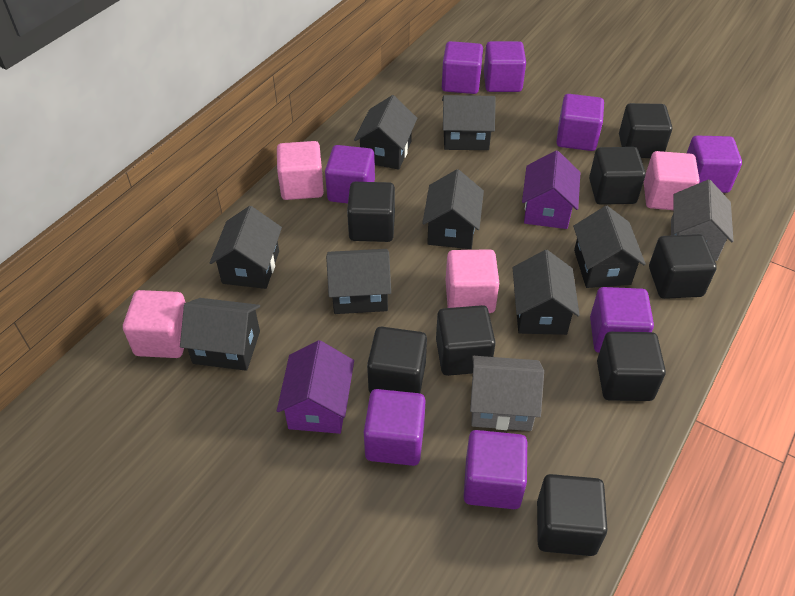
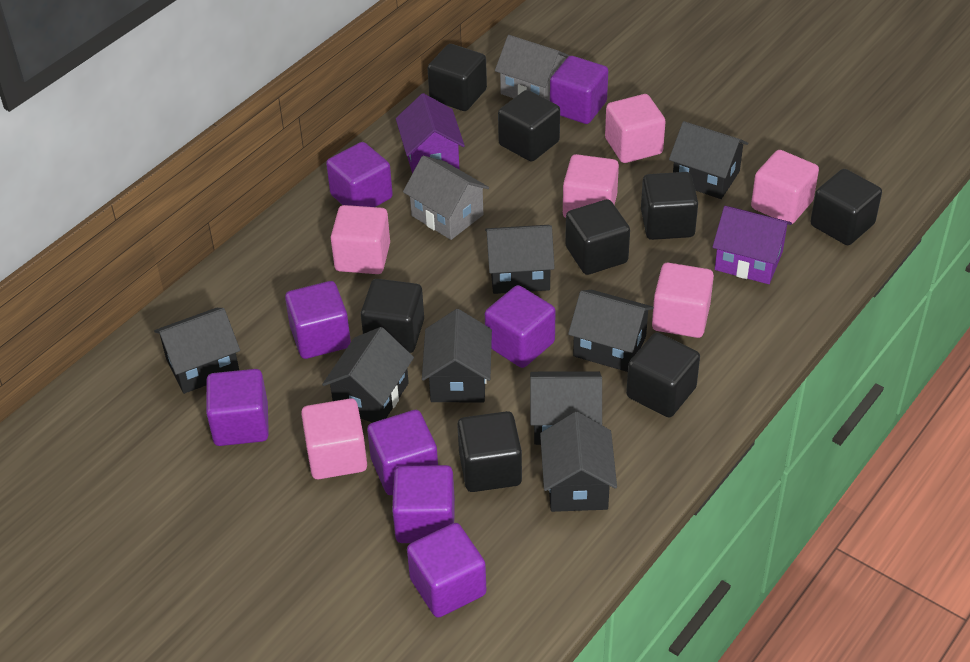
pink cube: [123,290,186,358] [277,141,324,200] [446,249,499,313] [644,151,700,210] = 4 -> [301,398,367,479] [330,205,390,274] [563,154,619,218] [605,94,666,163] [652,263,714,338] [751,150,819,224] = 6

